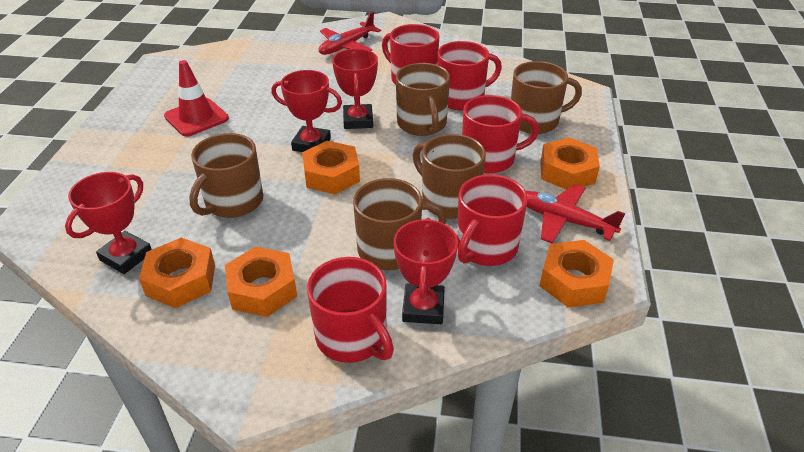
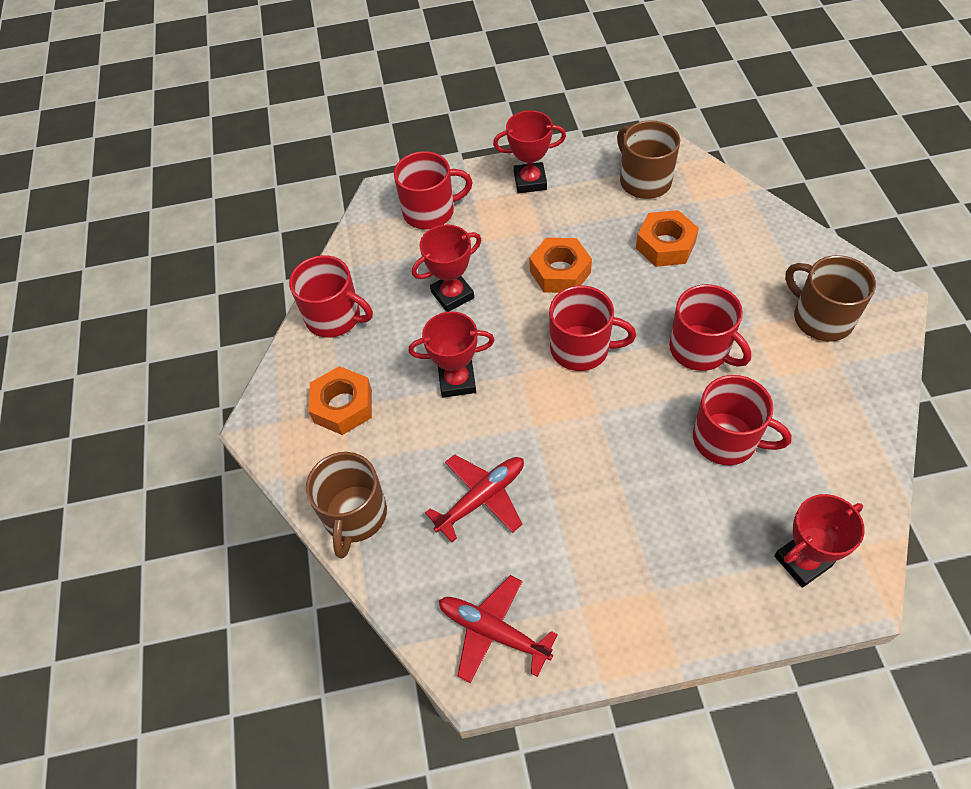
brown mug: [189,133,263,218] [353,178,447,270] [396,63,450,136] [413,134,486,219] [511,61,582,134] = 5 -> [306,452,387,559] [617,120,680,199] [785,255,876,341] = 3
orange nut: [139,238,215,308] [225,247,297,317] [302,141,360,194] [539,240,614,308] [540,138,600,190] = 5 -> [308,366,372,435] [529,238,592,293] [636,210,699,267] = 3
red traffic cone: [164,60,229,137] = 1 -> none = 0

